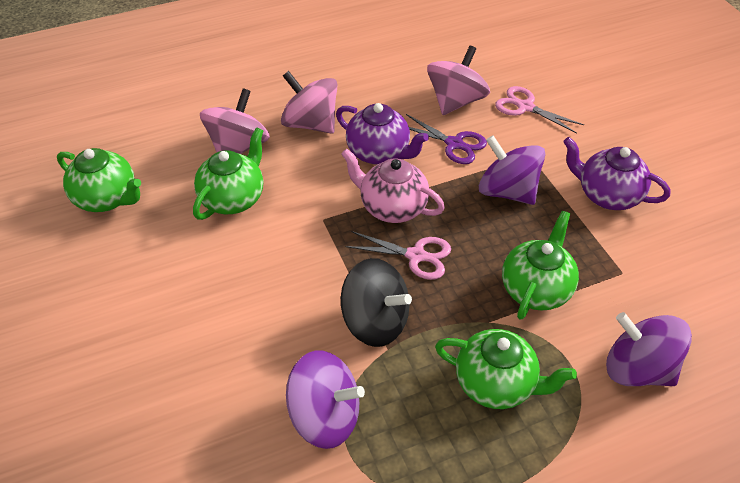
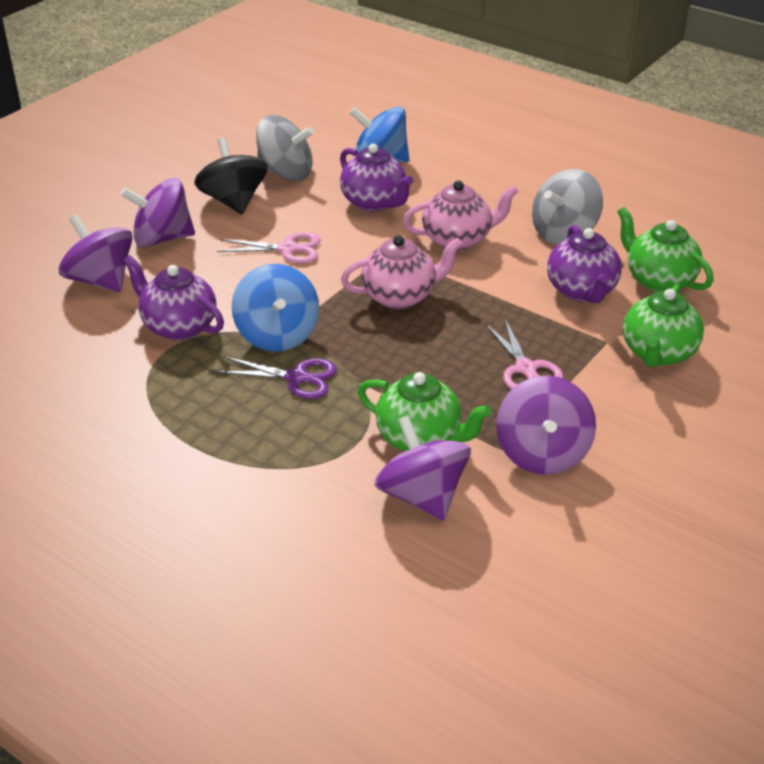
blue spinning top: none = 0 -> [232,264,319,351] [350,106,409,162] = 2
green teapot: [57,148,141,212] [193,127,264,220] [435,329,577,409] [502,211,579,320] = 4 -> [358,372,491,451] [617,207,713,292] [623,284,704,367] = 3
grey spinning top: none = 0 -> [256,115,314,181] [532,169,603,244] = 2
pink spinning top: [200,88,270,154] [281,71,338,134] [427,46,490,115] = 3 -> none = 0
pink teapot: [341,149,445,223] = 1 -> [341,235,463,309] [403,180,518,251] = 2
purple spinning top: [286,350,365,449] [479,136,545,205] [606,312,692,386] = 3 -> [59,215,132,292] [121,178,195,247] [375,415,471,521] [496,376,596,475] = 4
purple teapot: [336,103,429,165] [563,137,670,210] = 2 -> [123,255,224,341] [340,144,413,212] [547,225,622,303] = 3

